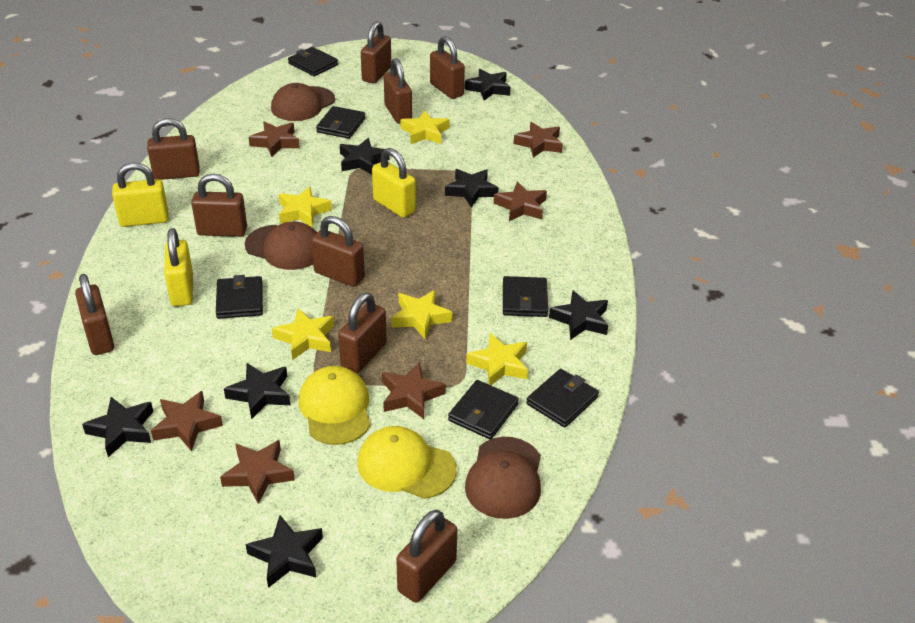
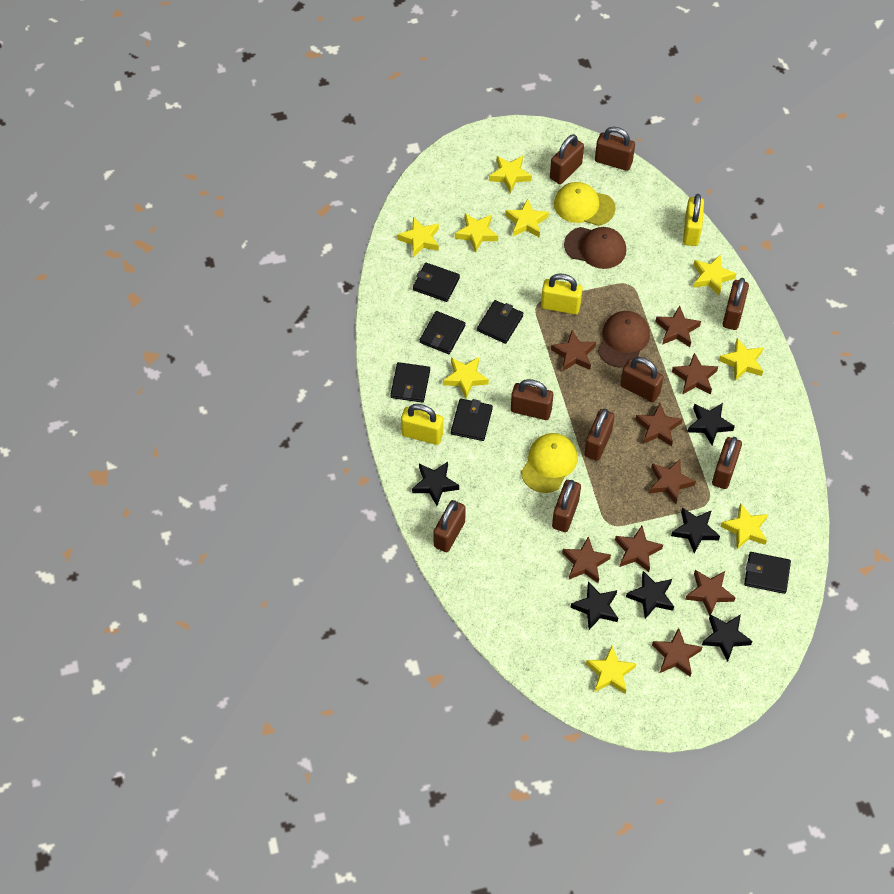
black star: [82,397,153,457] [224,363,290,420] [246,515,323,588] [340,138,389,175] [445,169,498,208] [464,69,510,101] [549,290,608,340] = 7 -> [412,462,459,506] [570,581,618,630] [626,571,674,619] [671,508,720,554] [687,403,735,445] [702,614,753,662] = 6
brown cap: [244,222,317,270] [271,83,335,121] [465,437,541,519] = 3 -> [564,227,626,269] [598,311,650,368] = 2
brown star: [151,391,223,451] [220,440,295,504] [249,121,300,157] [382,362,446,419] [494,182,547,221] [513,122,563,158] = 6 -> [551,330,596,372] [562,536,611,583] [615,526,663,572] [635,403,682,446] [649,459,696,504] [652,628,702,676] [655,306,701,347] [672,353,718,395] [685,570,736,616] = 9
yellow star: [272,308,334,360] [279,186,332,228] [391,290,453,339] [401,110,450,144] [466,333,528,385] = 5 -> [397,217,439,257] [443,357,489,399] [455,213,498,253] [489,156,532,193] [505,199,549,238] [586,646,637,694] [693,255,737,296] [719,338,763,381] [721,503,768,549] = 9

